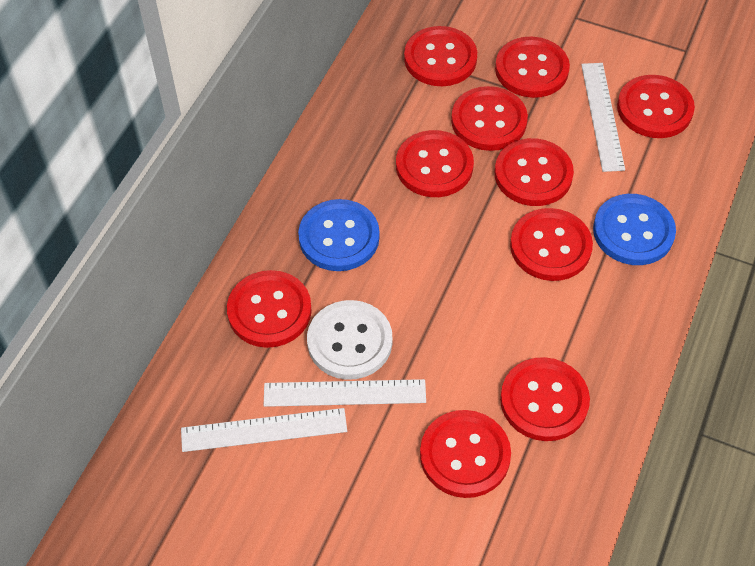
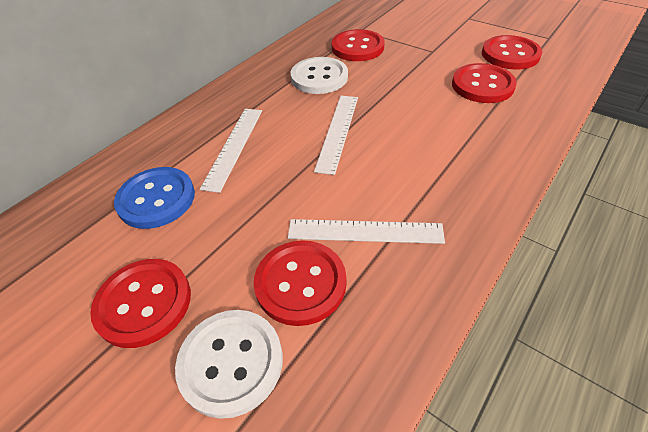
blue button: [298,199,380,271] [593,194,676,265] = 2 -> [114,167,195,229] = 1
red button: [227,270,312,348] [396,130,474,197] [404,26,477,86] [420,410,511,498] [451,86,528,151] [495,37,570,98] [495,138,574,206] [500,357,590,441] [510,208,593,281] [617,75,695,138] = 10 -> [90,259,191,348] [254,240,346,326] [332,29,385,61] [452,63,517,103] [482,35,542,70] = 5
white button: [307,300,393,380] = 1 -> [175,310,283,419] [291,57,348,94] = 2

